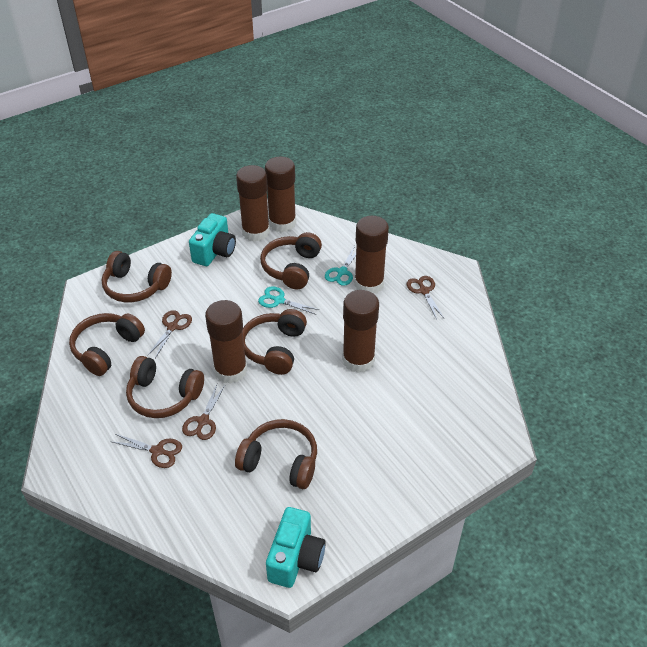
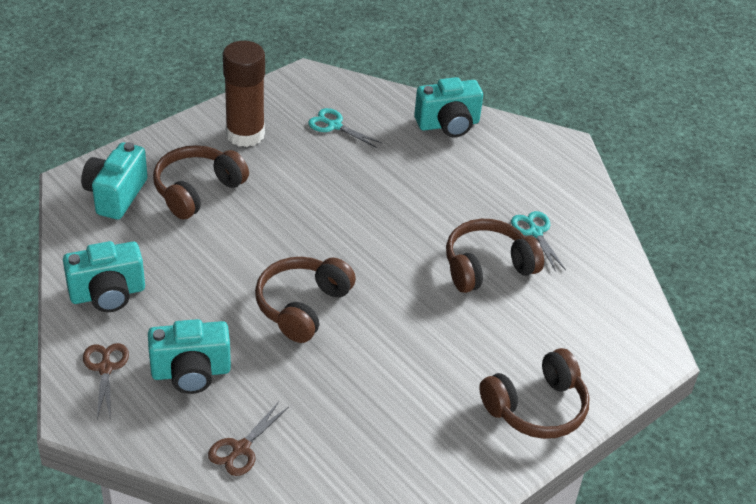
brown glue stick: [205,300,247,384] [236,165,270,242] [265,157,296,233] [342,290,379,373] [354,216,389,294] = 5 -> [223,41,265,147] = 1
brown headphones: [69,313,145,376] [101,251,172,302] [126,356,204,418] [235,419,317,489] [242,309,307,375] [260,232,322,289] = 6 -> [153,145,249,220] [255,257,356,343] [446,219,544,293] [479,348,590,439] = 4
brown scissors: [110,434,182,468] [147,310,192,358] [182,385,225,440] [407,276,444,320] = 4 -> [83,343,129,419] [208,402,289,476] = 2
turquoise camera: [189,213,236,266] [266,507,326,588] = 2 -> [63,241,145,312] [81,142,148,220] [148,319,231,394] [414,77,483,137] = 4

